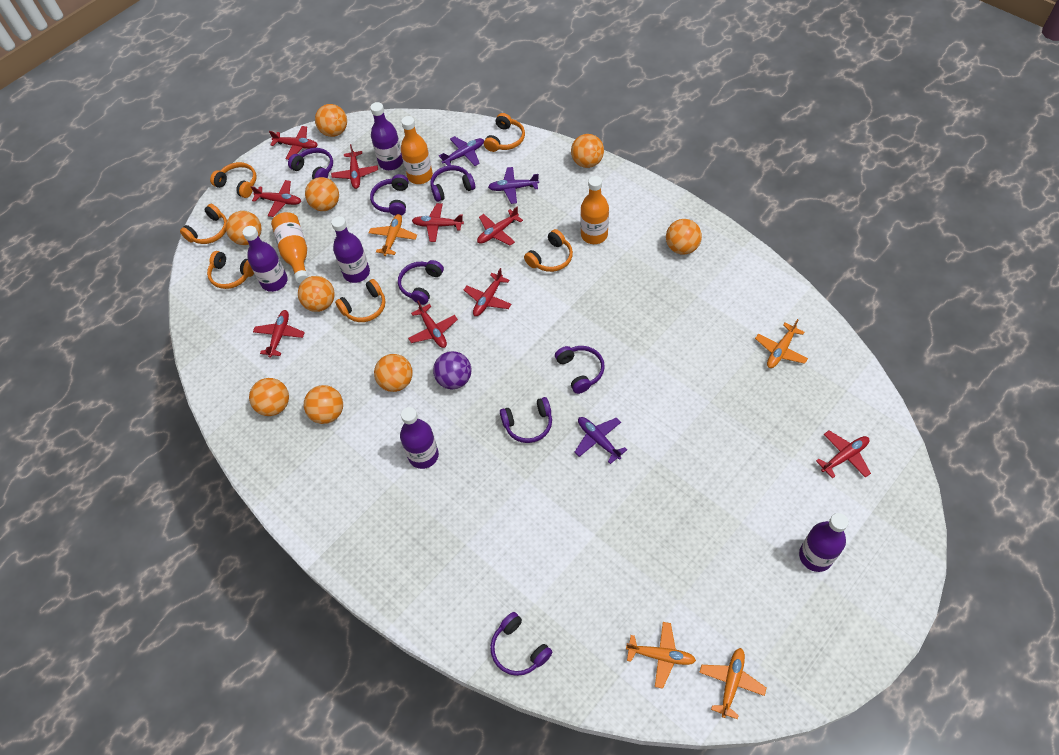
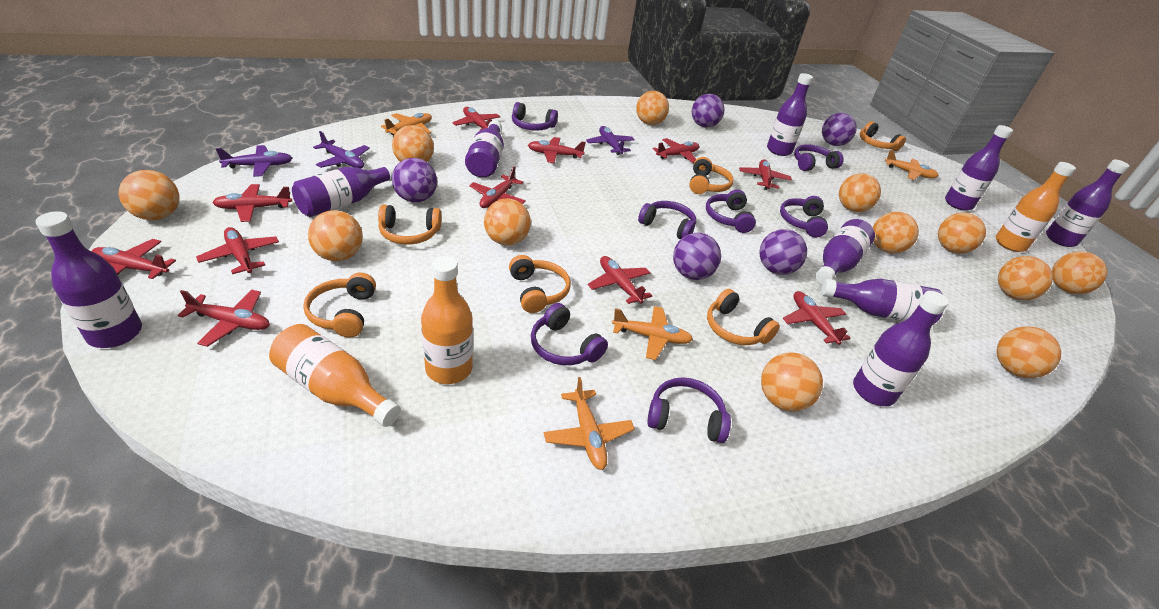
orange ball: [226,211,262,245] [249,378,289,416] [298,276,335,312] [304,385,343,424] [305,177,339,211] [315,104,347,137] [374,354,413,392] [571,134,604,168] [666,219,702,255] = 9 -> [119,170,179,220] [308,210,363,261] [392,125,434,162] [484,198,531,246] [636,91,669,125] [761,352,823,412] [839,173,881,212] [873,212,919,254] [938,213,986,254] [997,326,1061,378] [998,256,1053,300] [1052,251,1107,294] = 12
purple ball: [433,351,471,389] = 1 -> [392,158,437,202] [673,233,721,280] [692,94,725,128] [759,229,807,275] [822,113,857,146] = 5
purple bottle: [242,226,288,292] [331,216,370,283] [370,102,403,170] [400,407,439,469] [799,513,849,572] = 5 -> [36,211,142,348] [292,164,395,217] [465,120,504,178] [767,73,813,156] [815,219,875,284] [821,279,943,324] [853,291,949,406] [945,125,1013,211] [1046,159,1129,247] = 9
red plane: [251,180,301,217] [253,310,305,358] [269,126,318,160] [331,144,378,189] [408,301,458,348] [412,203,464,242] [464,268,511,316] [477,207,523,246] [816,430,871,478] = 9 -> [92,239,176,279] [178,290,270,347] [196,227,279,274] [212,184,292,222] [452,107,500,131] [469,166,526,208] [528,137,586,163] [588,256,652,304] [653,138,700,163] [739,159,792,190] [783,291,851,345] = 11

